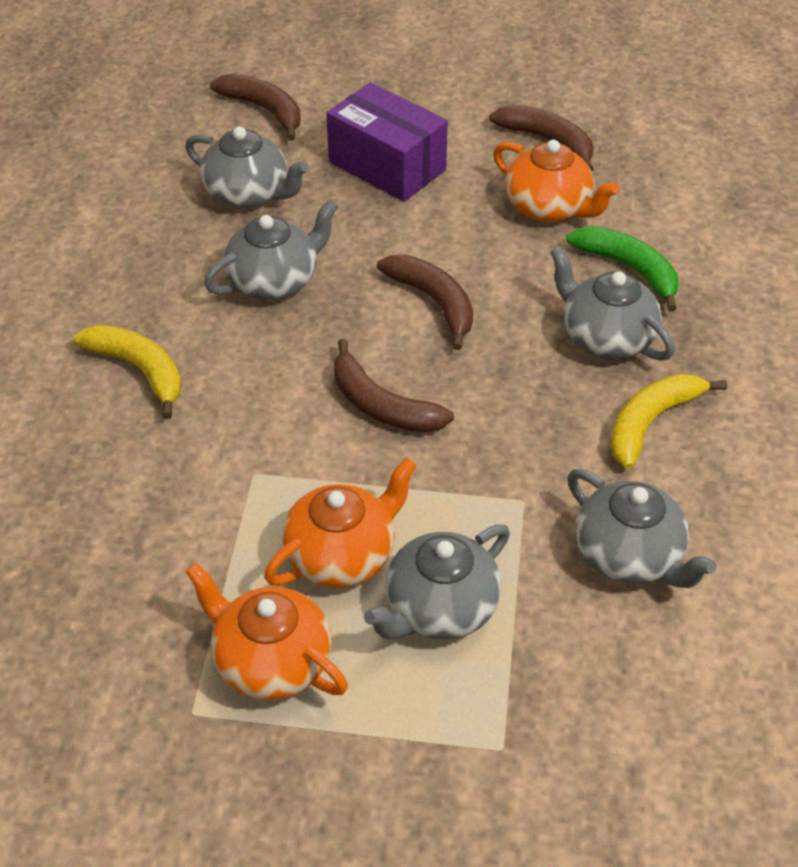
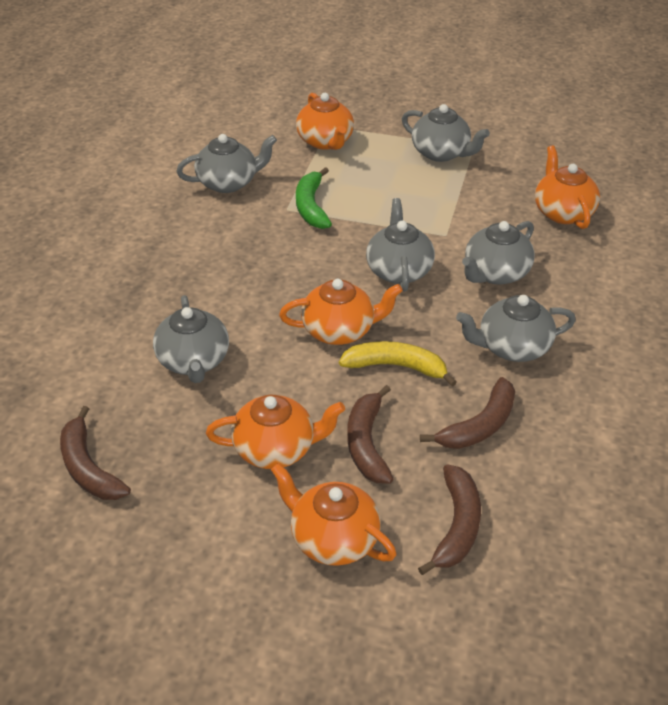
grey teapot: [185,126,309,209] [204,199,339,300] [364,524,510,639] [550,246,675,361] [567,469,717,588] = 5 -> [153,295,229,383] [176,134,277,193] [366,198,435,292] [402,104,490,162] [456,295,576,362] [462,221,535,285] = 6
orange teapot: [185,563,348,700] [264,458,417,588] [493,140,619,222] = 3 -> [206,395,345,469] [271,463,396,566] [279,279,403,345] [296,93,354,150] [535,146,600,229] = 5
purple box: [326,82,448,202] = 1 -> none = 0
yellow banana: [73,325,181,419] [610,373,727,469] = 2 -> [339,341,457,387] = 1

